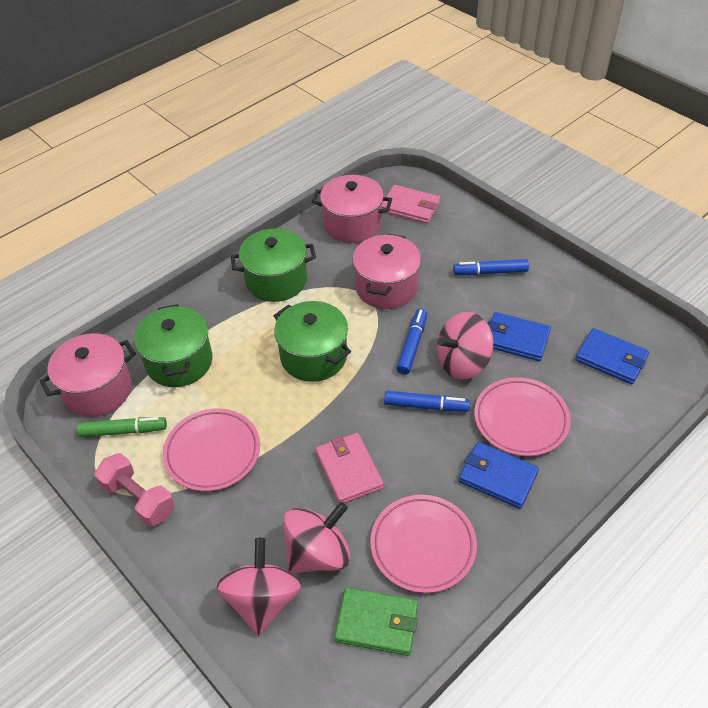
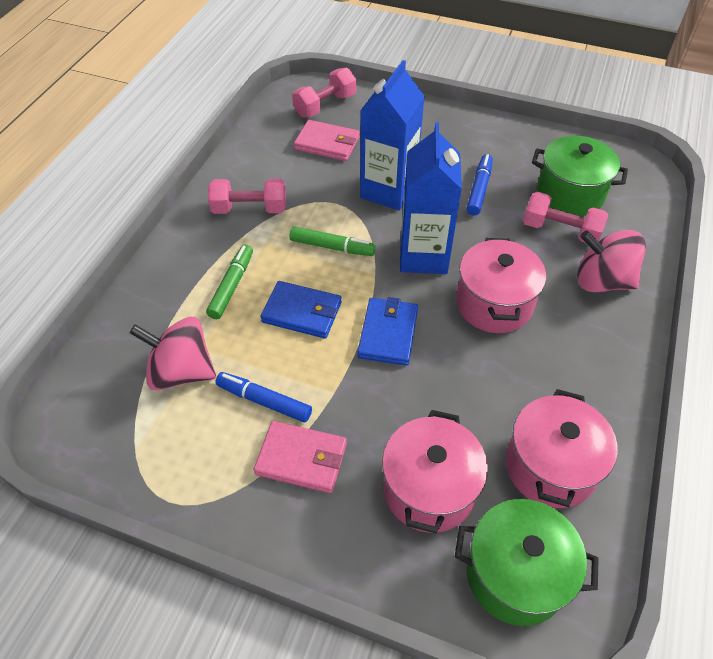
blue carton: none = 0 -> [360,60,425,211] [400,122,462,274] = 2
blue marker: [384,391,470,412] [397,309,427,375] [453,259,529,275] = 3 -> [215,372,312,422] [466,154,493,216] = 2
blue wallet: [458,442,539,509] [488,312,551,361] [575,328,649,384] = 3 -> [261,281,342,339] [357,297,418,366] = 2
green marker: [77,417,167,437] = 1 -> [206,244,253,319] [289,226,376,256] = 2
green pot: [134,304,212,387] [231,228,316,302] [274,301,351,382] = 3 -> [455,499,599,626] [532,136,628,216] = 2
green wallet: [334,587,418,656] = 1 -> none = 0
pink dumbbell: [94,453,175,527] = 1 -> [208,179,286,214] [292,67,356,117] [523,192,608,242] = 3
pink plate: [163,408,260,491] [370,495,477,593] [474,377,571,456] = 3 -> none = 0
pink spinning top: [217,538,301,636] [283,502,351,574] [437,312,493,380] = 3 -> [129,317,216,390] [577,230,646,292] = 2

